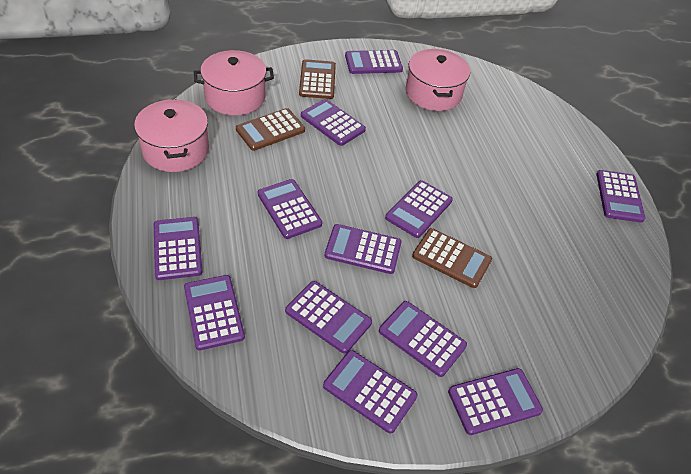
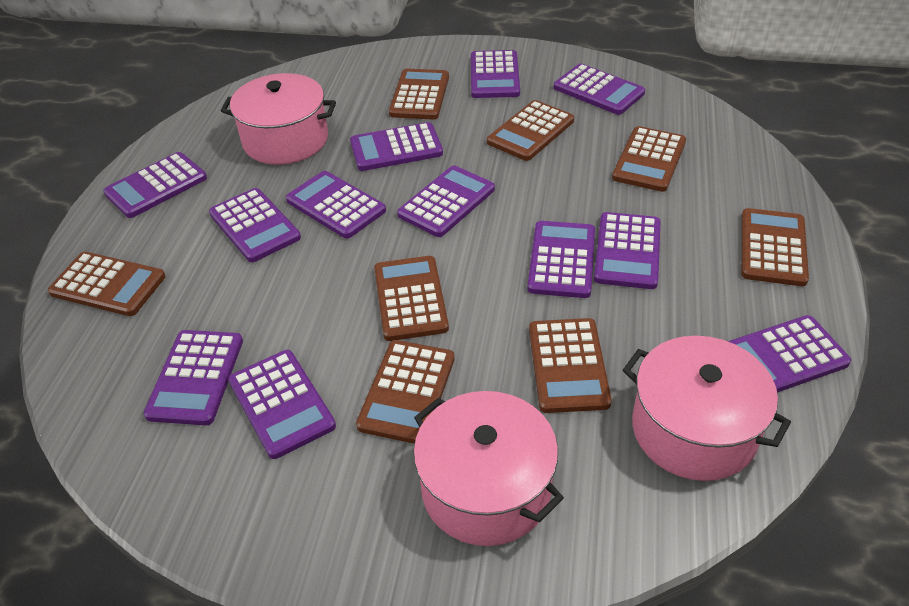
brown calculator: [236,108,305,151] [299,59,336,99] [412,228,492,288] = 3 -> [48,252,165,316] [356,340,455,444] [374,256,449,341] [389,69,449,120] [487,100,574,161] [529,318,612,413] [612,126,686,192] [741,208,809,286] = 8

